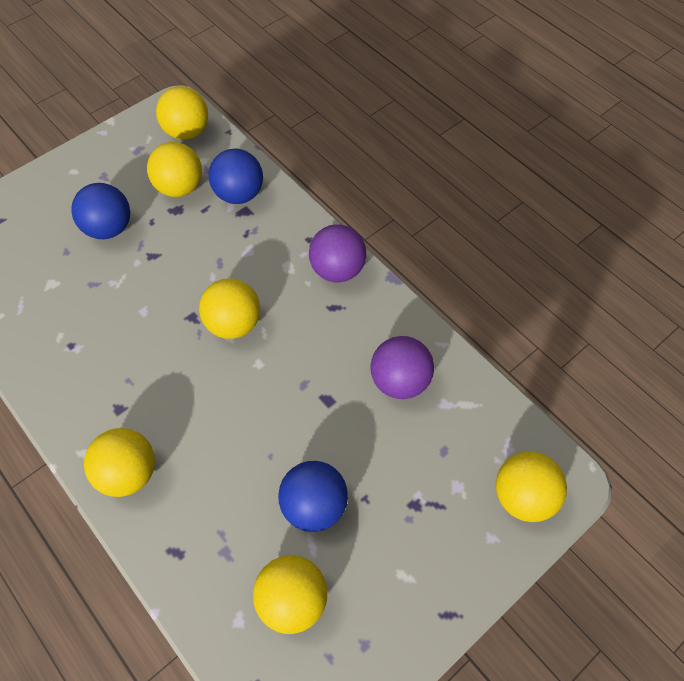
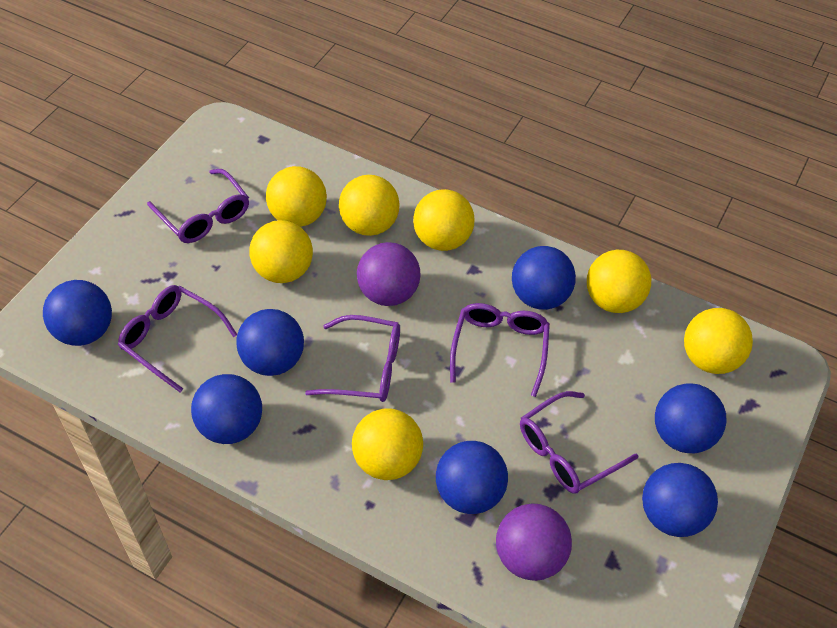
blue ball: [71,183,130,239] [208,149,263,204] [278,461,348,532] = 3 -> [43,280,112,346] [191,374,262,444] [236,309,304,376] [436,441,508,514] [512,246,576,310] [642,463,718,537] [655,383,727,453] = 7
purple glasses: none = 0 -> [118,285,237,392] [147,169,249,243] [305,315,400,402] [450,303,550,397] [520,391,638,494] = 5
yellow ball: [84,428,155,497] [147,142,202,197] [156,86,208,140] [199,278,260,339] [253,555,327,634] [496,452,567,522] = 6 -> [249,220,313,283] [266,166,327,227] [339,175,399,236] [352,408,423,480] [413,189,474,251] [587,250,651,313] [684,308,753,374] = 7

